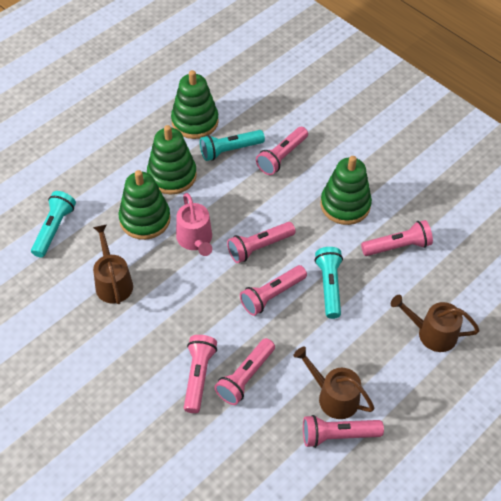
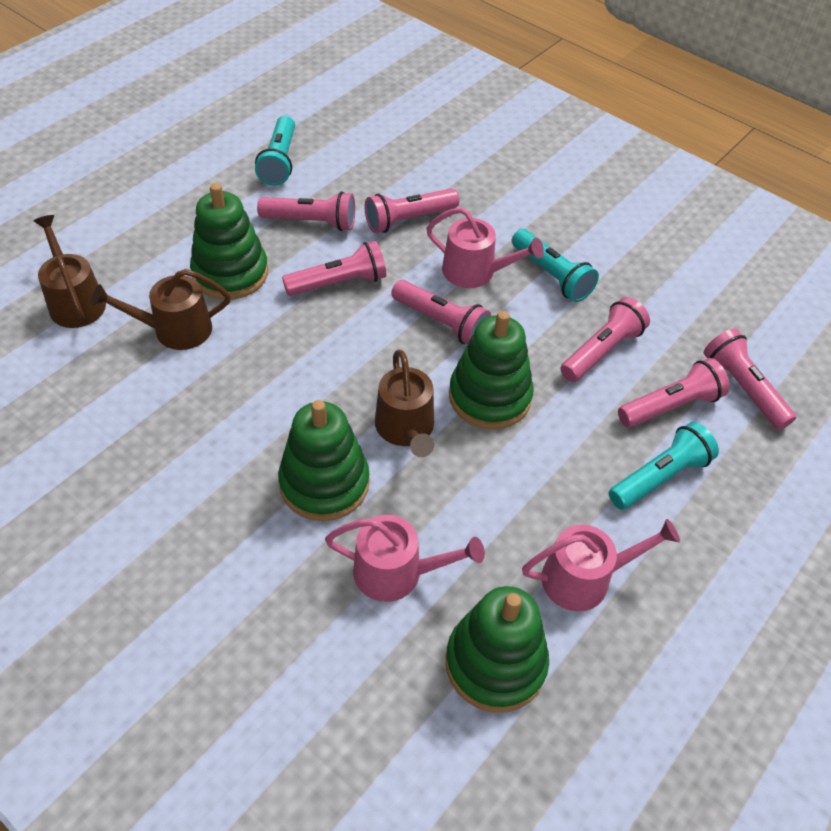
pink watering can: [176,193,212,256] = 1 -> [325,515,485,602] [426,207,544,288] [522,519,680,612] = 3

